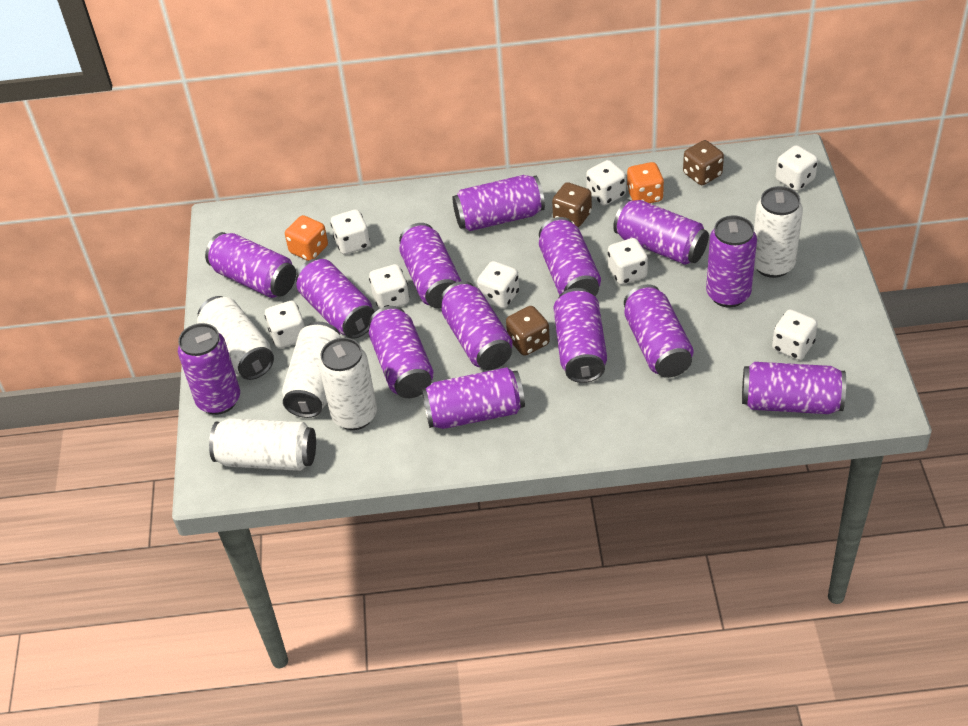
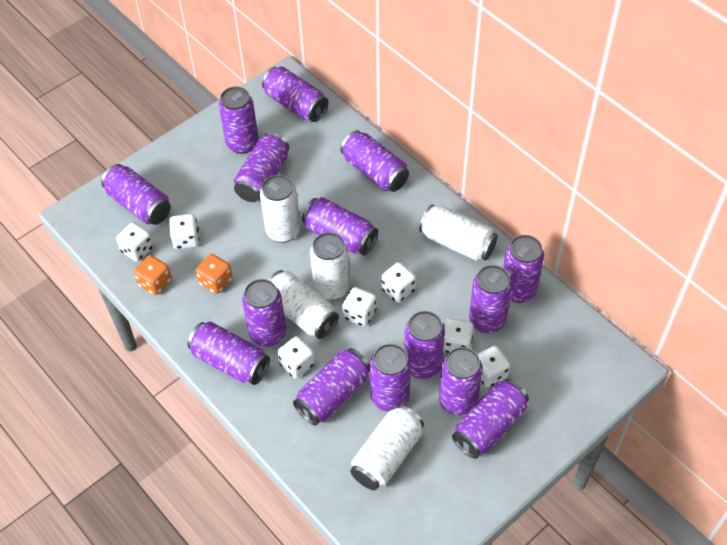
brown dice: [506,306,550,356] [552,182,592,227] [683,140,724,185] = 3 -> none = 0
purple can: [178,323,240,415] [205,232,296,298] [296,258,375,339] [369,306,434,398] [399,223,461,308] [422,367,525,429] [440,281,513,370] [452,175,545,231] [539,217,601,296] [554,288,607,383] [613,199,709,265] [624,284,694,378] [706,216,757,307] [742,362,846,414] = 14 -> [101,164,171,225] [188,322,270,385] [219,87,258,154] [234,133,289,202] [242,279,286,347] [262,67,328,122] [293,348,370,426] [302,197,378,255] [341,130,409,192] [370,344,411,412] [404,311,445,379] [439,347,483,415] [452,379,529,459] [469,265,512,333] [503,235,544,303] = 15
white dice: [265,301,305,348] [330,209,370,255] [369,264,410,309] [477,261,519,309] [586,160,626,206] [608,238,648,285] [772,309,818,360] [775,145,818,191] = 8 -> [116,222,154,262] [169,214,200,249] [277,336,315,379] [342,287,377,327] [381,262,416,303] [443,318,474,353] [477,346,510,388] = 7

